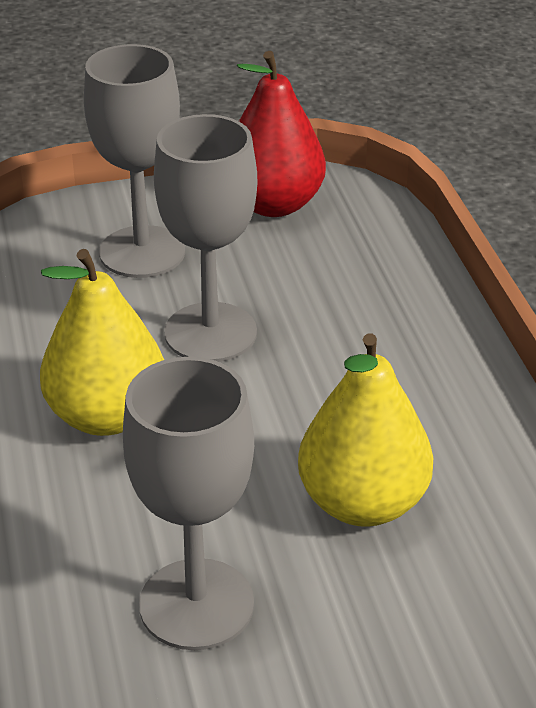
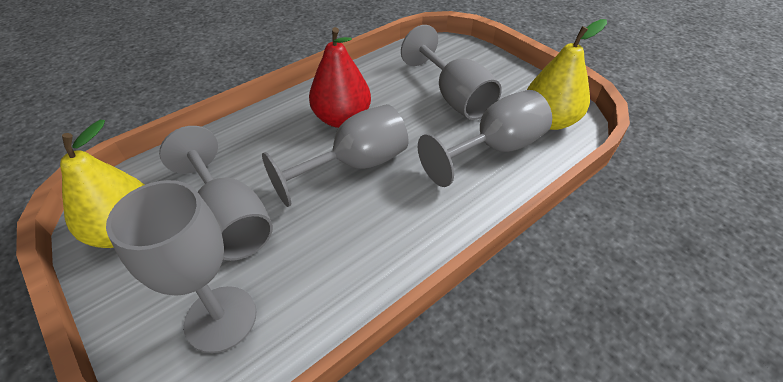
grey goblet: [84,44,185,278] [123,357,254,650] [154,114,257,362] = 3 -> [106,180,256,353] [159,126,273,261] [262,104,408,207] [401,25,502,120] [418,90,552,187] = 5

